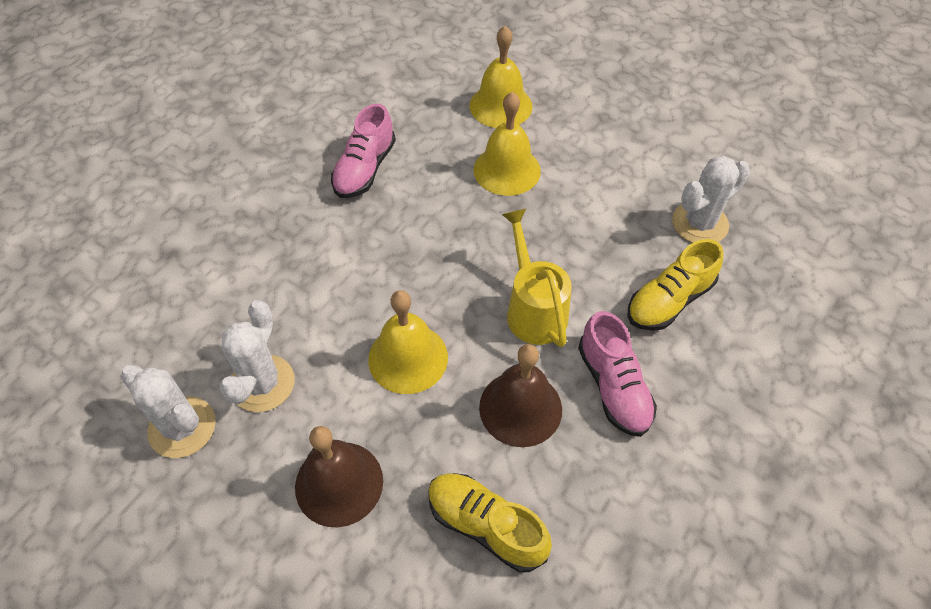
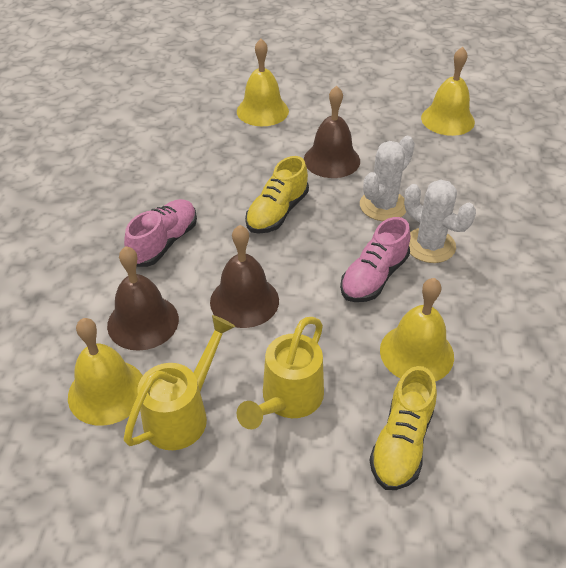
brown bell: [295,426,383,527] [479,344,562,447] = 2 -> [107,246,179,351] [210,225,279,328] [304,86,360,178] = 3
white cactus: [121,365,216,458] [219,300,295,412] [672,156,750,243] = 3 -> [360,136,415,221] [404,179,476,263] = 2
yellow bell: [368,290,448,394] [470,26,532,128] [473,92,541,196] = 3 -> [68,318,143,426] [237,39,289,126] [380,278,454,381] [421,47,475,136] = 4
yellow watering can: [502,209,572,347] = 1 -> [124,315,235,450] [237,317,324,429] = 2

